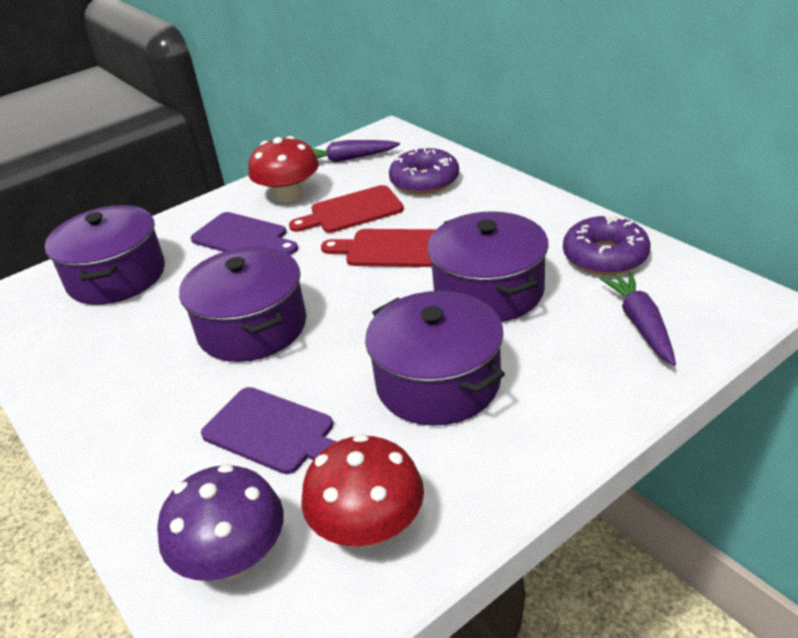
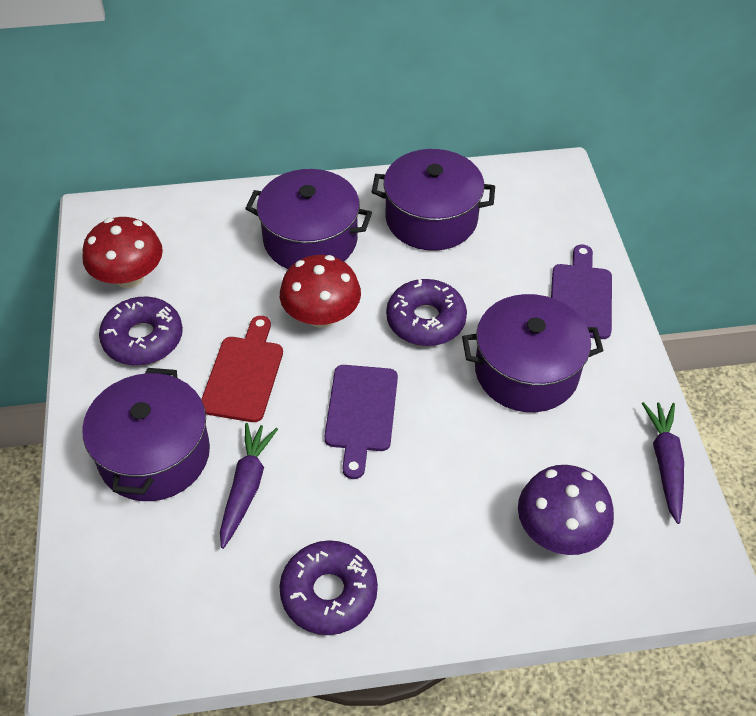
purple donut: [389,148,459,194] [563,214,651,275] = 2 -> [99,296,183,366] [279,540,378,635] [386,278,467,346] = 3
red cutting board: [289,185,404,233] [321,229,436,267] = 2 -> [201,316,283,422] = 1

